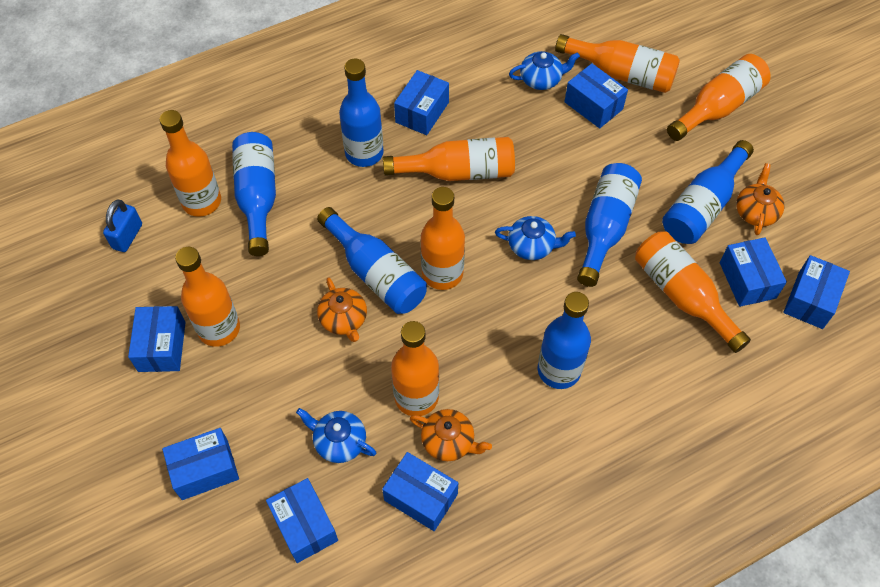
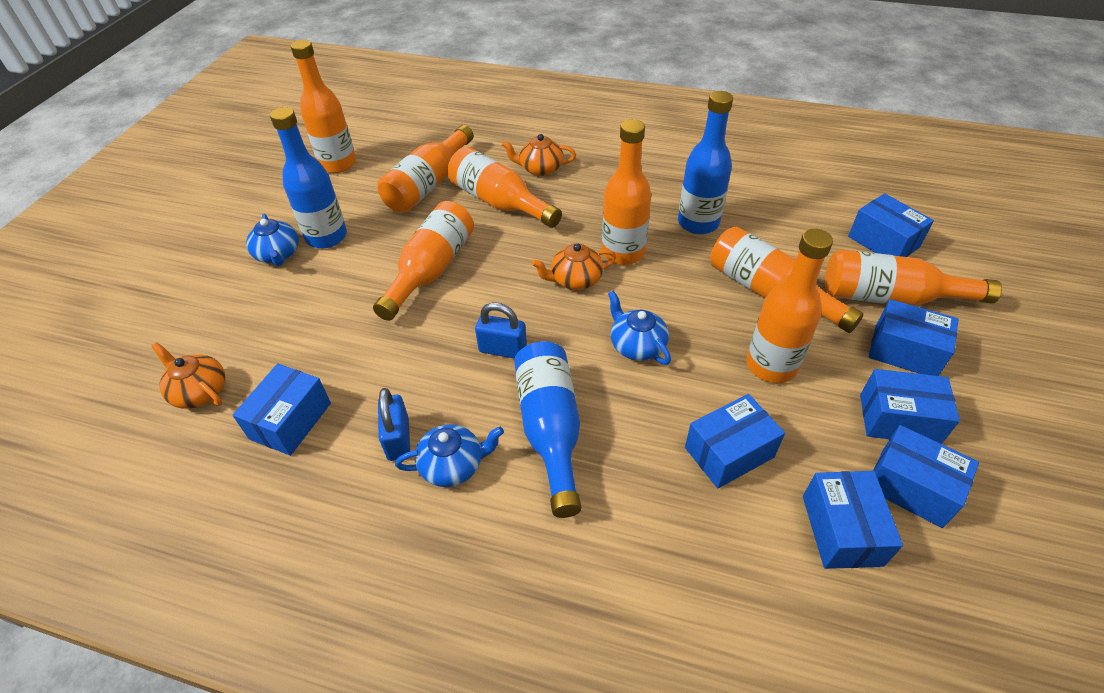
blue bottle: [232,132,276,256] [317,207,427,314] [339,59,384,167] [538,292,591,389] [577,163,642,287] [662,140,754,244] = 6 -> [270,107,347,249] [514,341,581,518] [678,91,733,234] = 3
blue box: [128,306,186,372] [162,428,239,500] [266,478,338,563] [382,452,458,531] [394,70,449,135] [564,63,628,129] [719,237,787,307] [784,255,850,329] = 8 -> [233,364,331,456] [685,394,785,489] [803,471,903,569] [848,193,934,257] [860,369,960,444] [868,299,959,376] [873,425,979,528] = 7
blue padlock: [103,200,142,252] = 1 -> [378,388,410,461] [475,303,527,359] = 2

